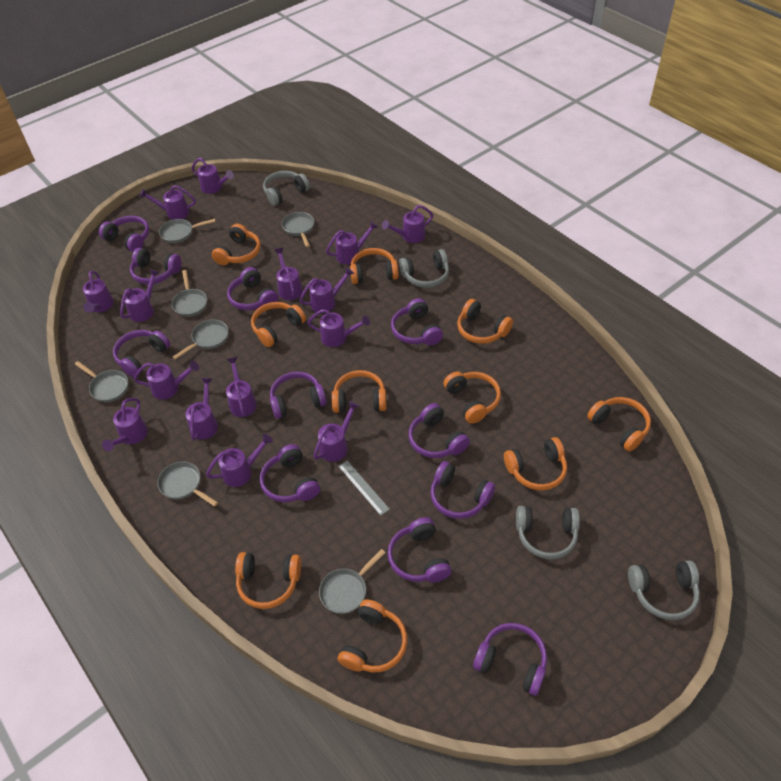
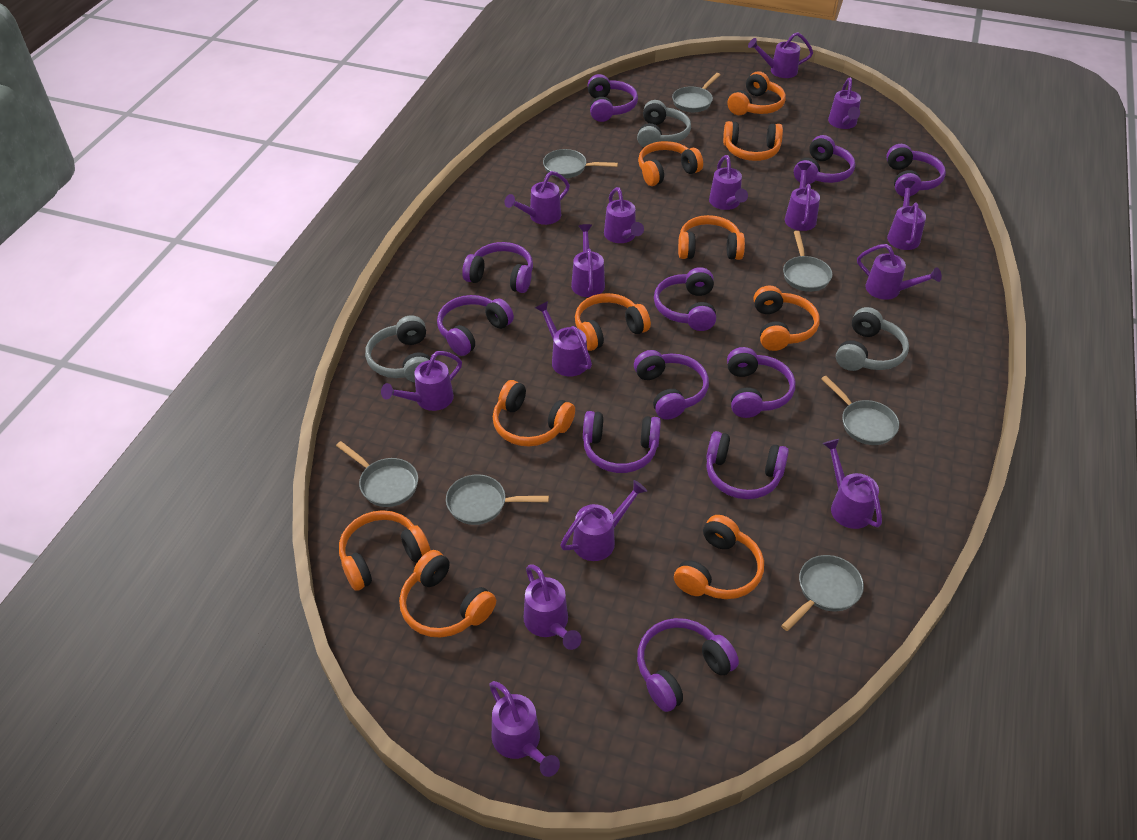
grey headphones: [263,171,310,206] [399,249,449,288] [516,506,580,559] [628,560,700,620] = 4 -> [365,315,430,382] [637,100,691,148] [836,307,909,371] = 3
grey ruler: [338,461,390,516] = 1 -> none = 0

